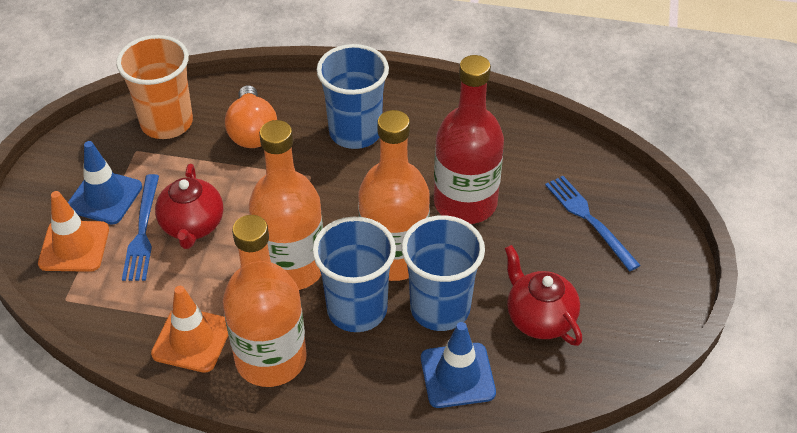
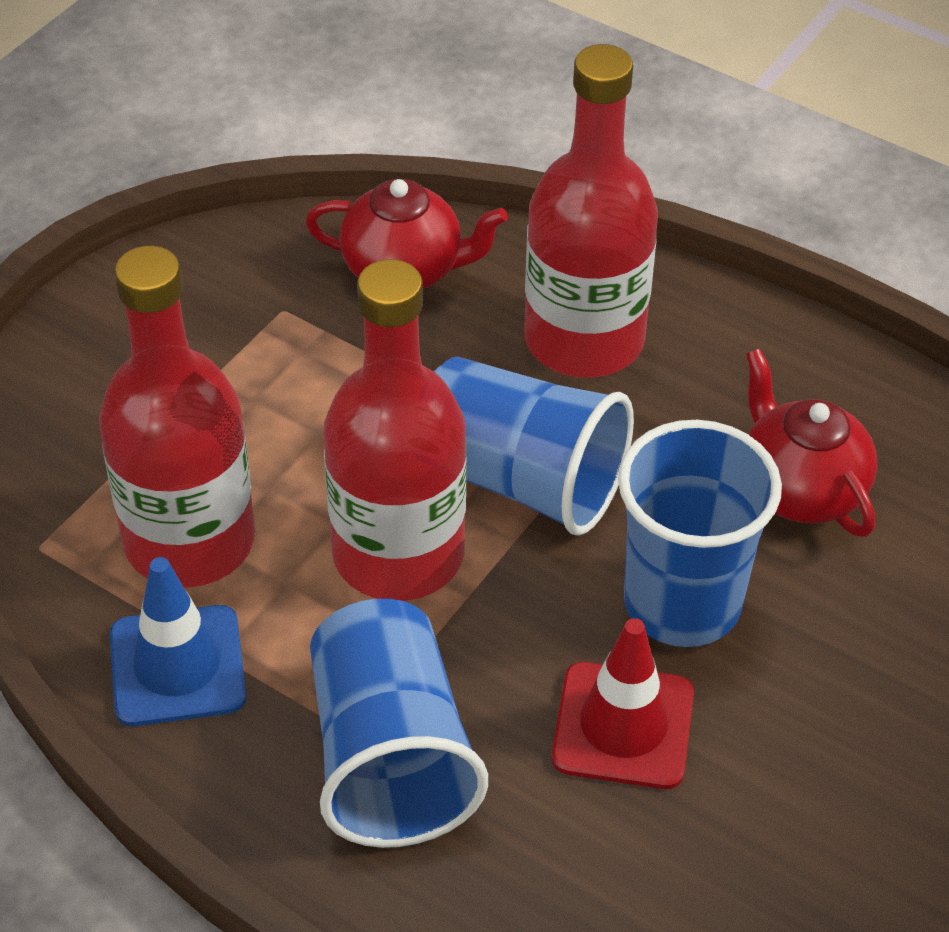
blue fork: [122,174,159,281] [545,176,641,271] = 2 -> none = 0
blue traffic cone: [68,141,142,225] [421,322,496,408] = 2 -> [110,557,246,726] = 1
orange bottle: [223,215,307,387] [249,120,323,290] [358,110,430,281] = 3 -> none = 0
orange cup: [116,35,193,139] = 1 -> none = 0
orange light bulb: [225,85,277,148] = 1 -> none = 0
orange traffic cone: [38,191,109,272] [151,286,228,373] = 2 -> none = 0
red bottle: [434,55,504,224] = 1 -> [99,246,255,588] [323,259,466,601] [524,44,658,378] = 3
red traffic cone: none = 0 -> [552,618,694,789] = 1

